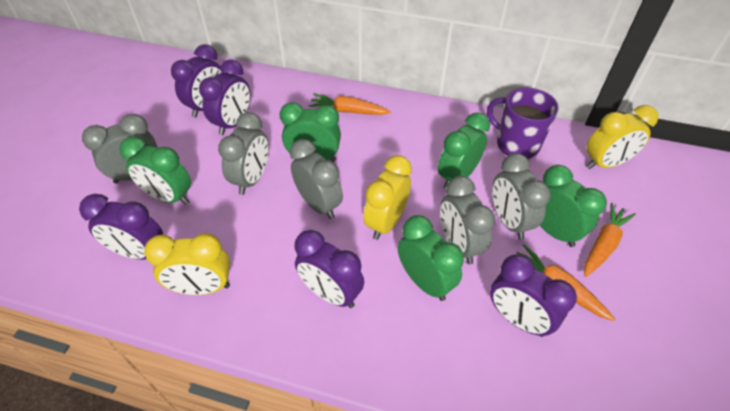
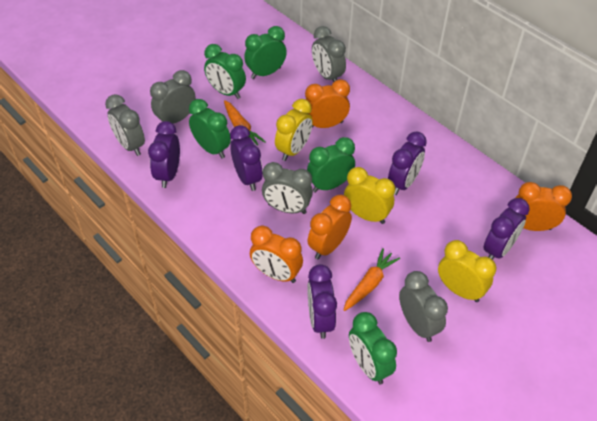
orange carrot: [308,93,391,115] [516,244,615,321] [584,203,636,277] = 3 -> [224,100,266,146] [343,248,400,311] = 2
orange clock: none = 0 -> [250,225,303,283] [305,79,350,128] [308,195,352,259] [515,182,572,231] = 4
purple mug: [487,88,559,159] = 1 -> none = 0

